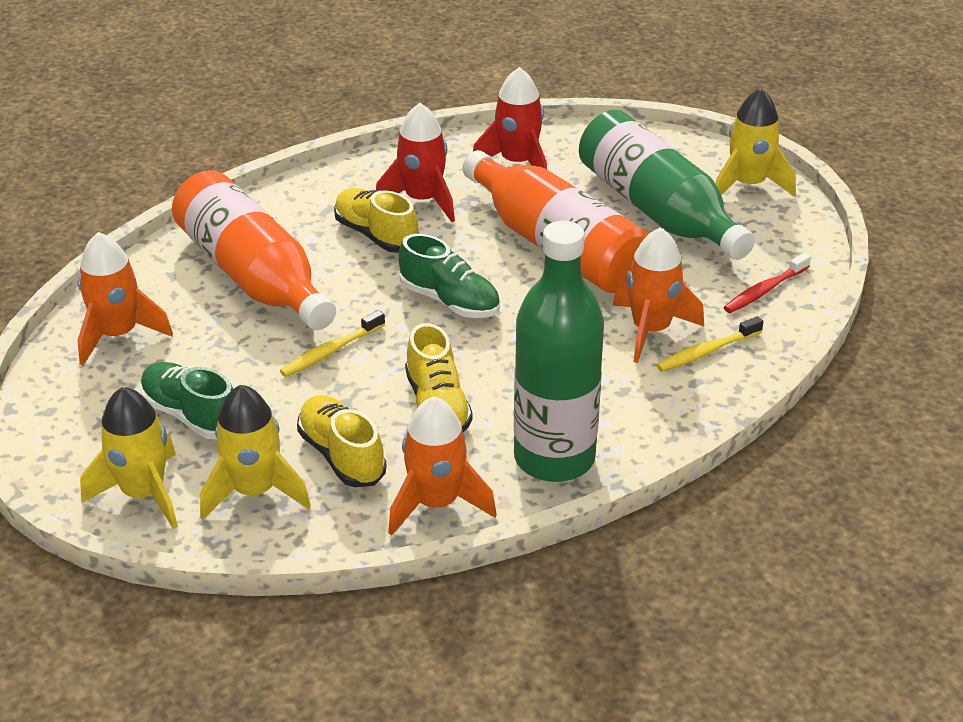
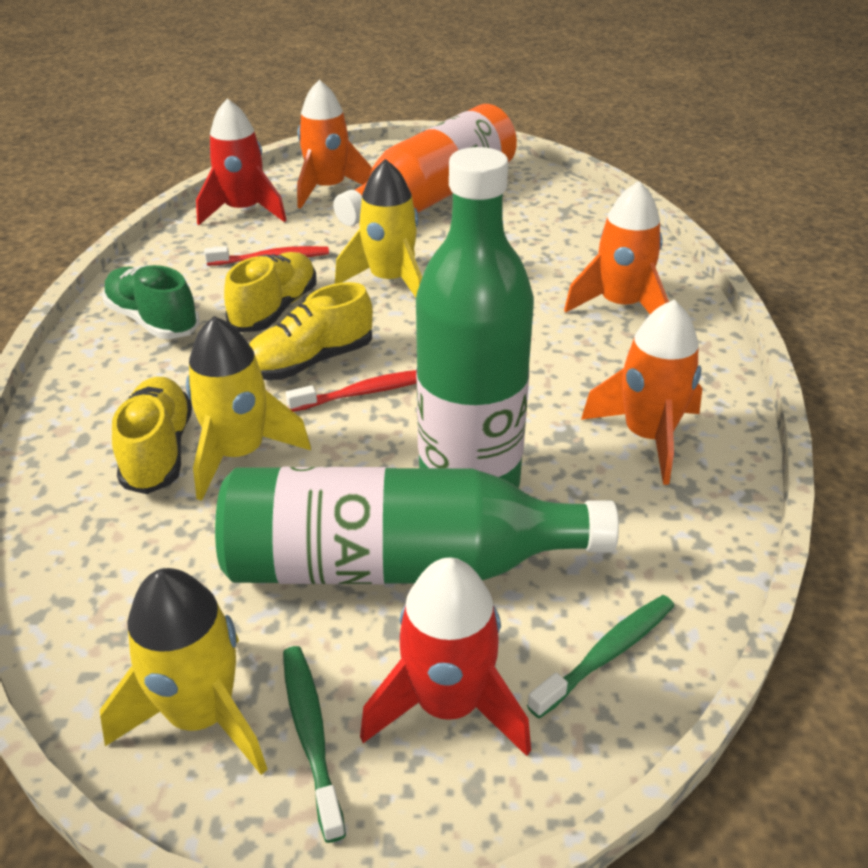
green shoe: [140,362,233,439] [399,234,500,318] = 2 -> [102,265,200,339] = 1
green toothbrush: none = 0 -> [283,646,346,843] [527,595,674,718] = 2
orange bottle: [172,170,336,330] [463,150,648,293] = 2 -> [333,104,517,226] = 1
red toothbrush: [723,253,811,313] = 1 -> [204,246,329,266] [286,370,417,412] = 2
yellow toothbrush: [280,310,385,377] [656,316,764,372] = 2 -> none = 0

